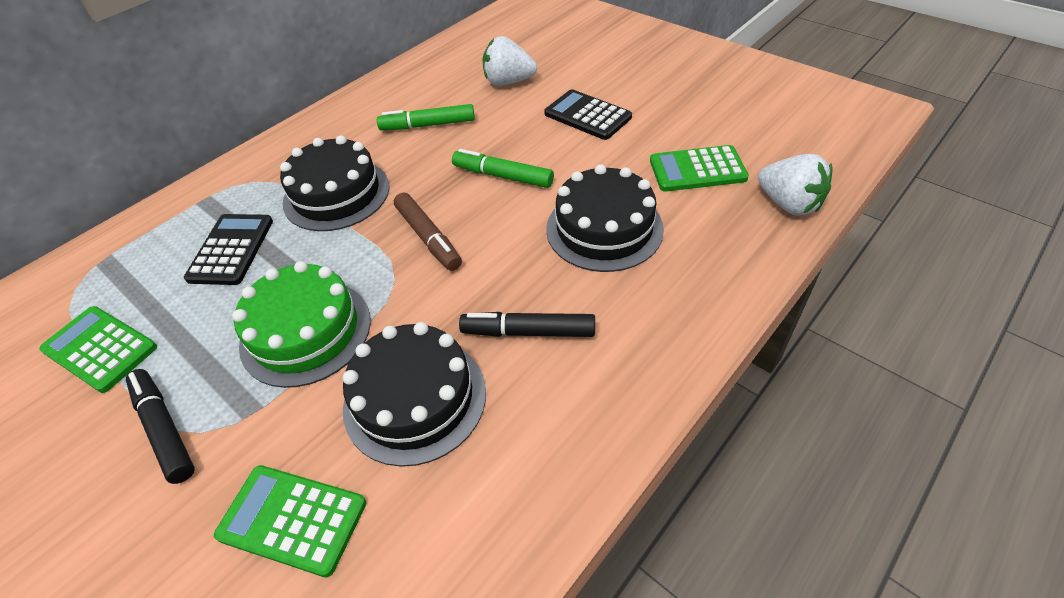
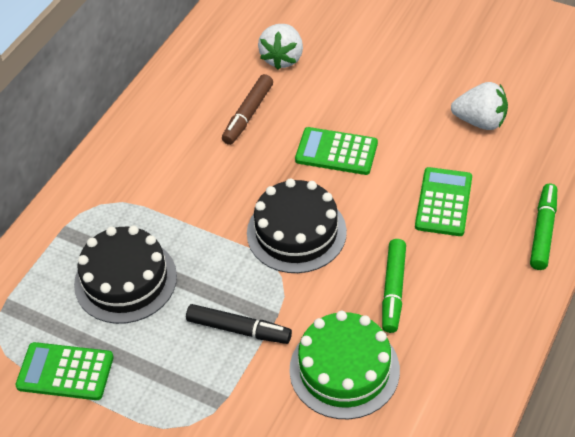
black cake: [280,135,389,231] [343,322,486,467] [546,164,664,272] = 3 -> [74,226,177,324] [247,178,347,273] = 2
black calculator: [184,214,273,285] [544,89,632,140] = 2 -> none = 0
black marker: [126,369,195,484] [459,312,595,337] = 2 -> [186,304,292,344] = 1

